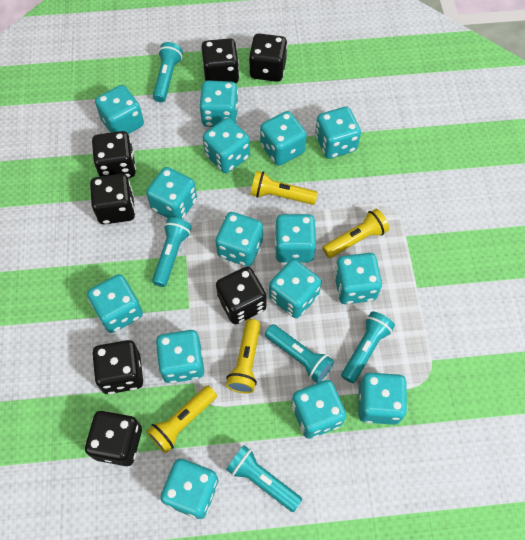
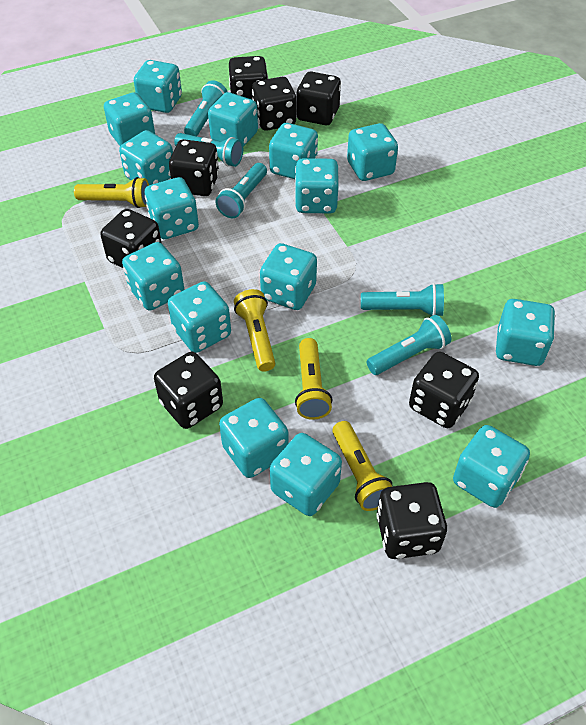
black dice: [85,411,142,466] [90,174,135,225] [92,131,136,178] [92,340,143,394] [201,38,239,83] [216,267,267,324] [249,33,287,82] = 7 -> [100,209,162,268] [154,352,223,429] [169,139,219,196] [229,56,268,99] [252,77,296,131] [296,72,341,125] [376,482,447,559] [409,352,479,428] = 8

